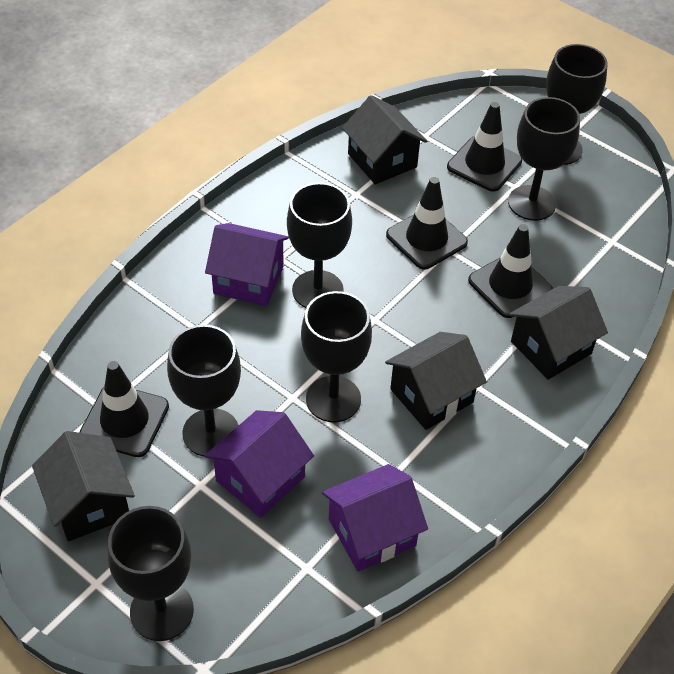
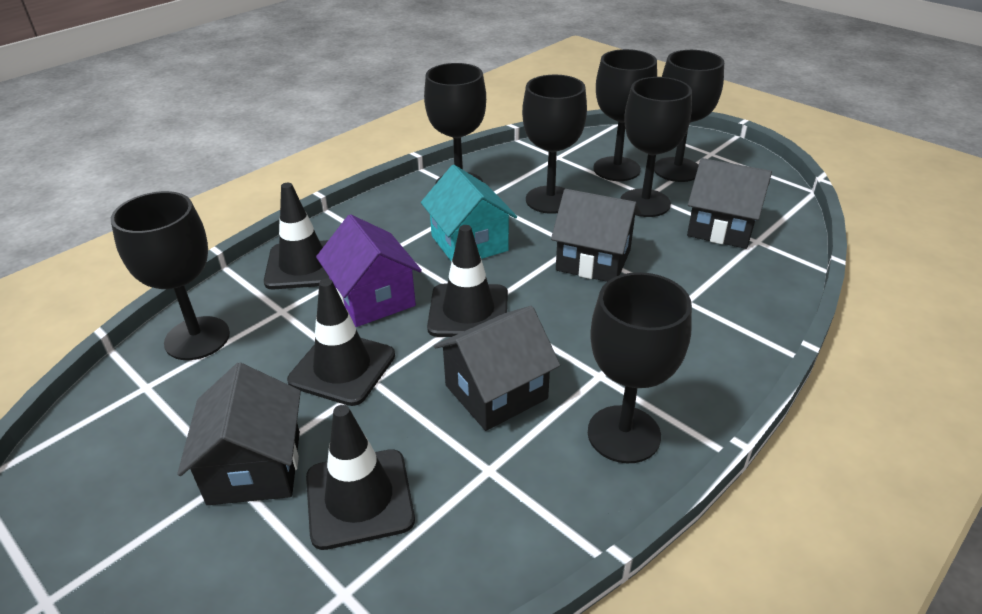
black goblet: [108,506,194,641] [167,325,241,457] [287,183,352,308] [301,291,372,422] [508,97,580,221] [546,44,608,165] = 6 -> [111,191,230,360] [424,63,486,184] [522,75,587,214] [588,272,692,463] [593,49,657,181] [620,77,692,217] [654,50,724,182] = 7
purple house: [205,223,289,306] [205,410,314,518] [322,464,428,571] = 3 -> [316,214,422,327] = 1
turquoise house: none = 0 -> [421,165,517,262] = 1

